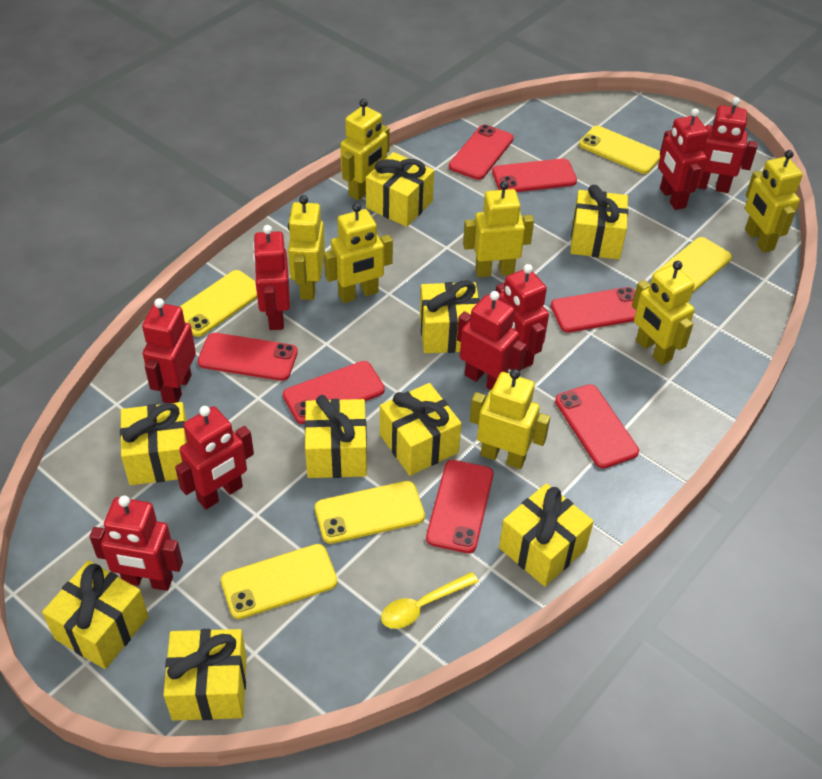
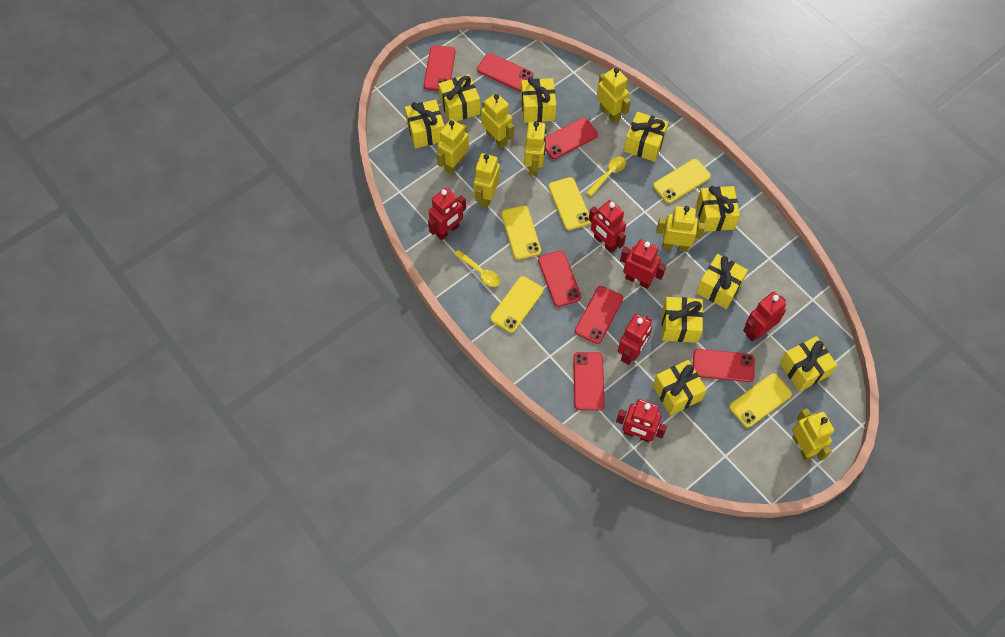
red robot: [89,495,183,591] [142,298,196,403] [175,406,254,509] [253,225,290,330] [457,291,526,390] [496,264,549,369] [658,108,709,210] [698,97,758,193] = 8 -> [428,187,466,240] [589,200,626,253] [616,399,667,442] [618,314,652,365] [620,239,666,289] [743,292,786,341] = 6
yellow spoon: [381,572,479,629] = 1 -> [454,250,500,287] [586,157,626,196] = 2

